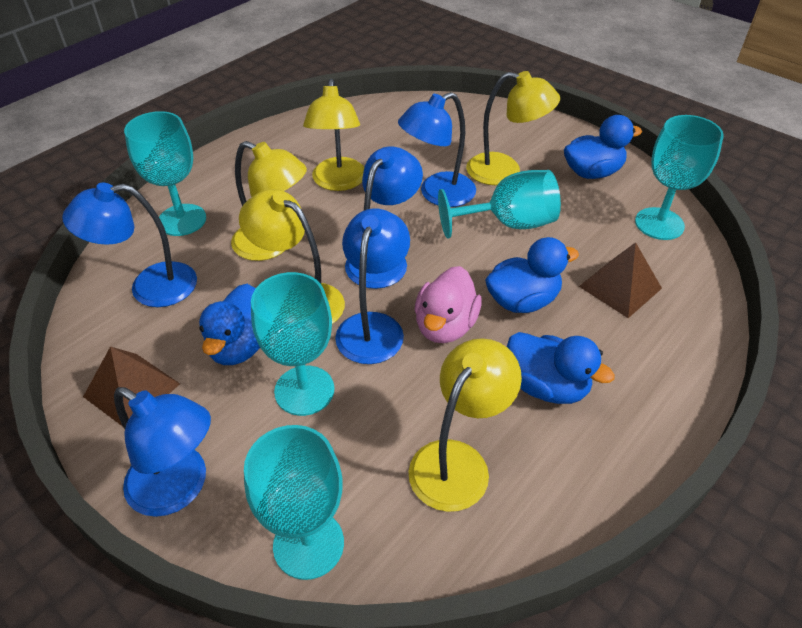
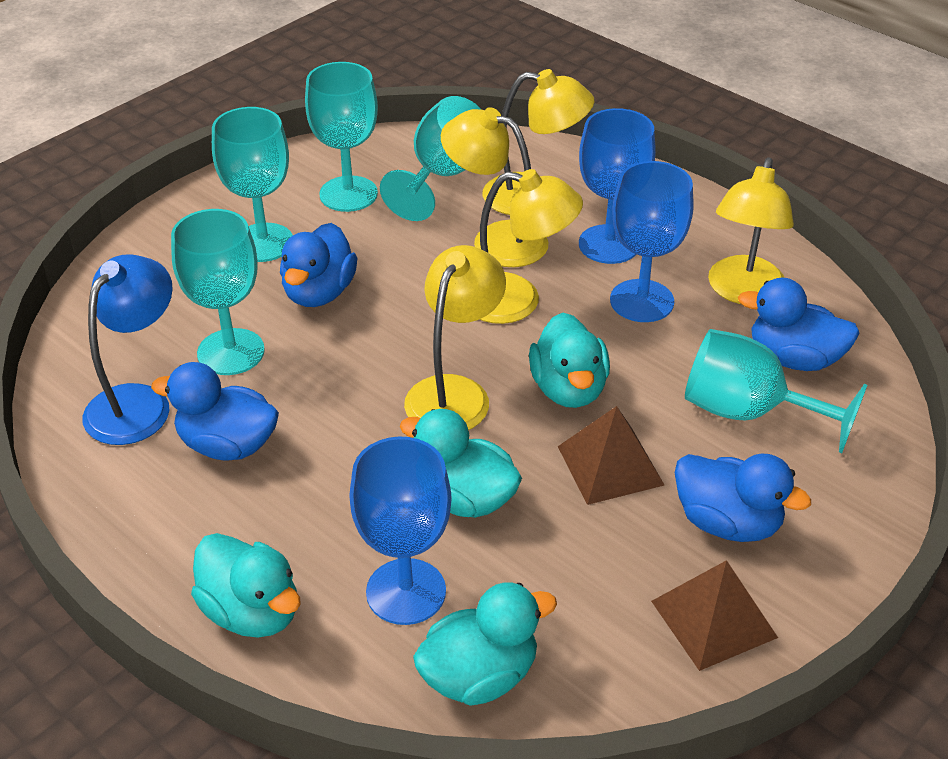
blue goblet: none = 0 -> [349,437,451,625] [579,108,656,264] [610,161,694,322] = 3
blue lamp: [62,182,197,307] [114,387,211,517] [335,208,410,364] [345,146,423,289] [398,92,476,207] = 5 -> [83,254,173,445] = 1
pink duck: [415,266,482,343] = 1 -> none = 0
turquoise duck: none = 0 -> [191,533,301,638] [400,409,522,518] [413,582,557,706] [529,313,610,408] = 4

